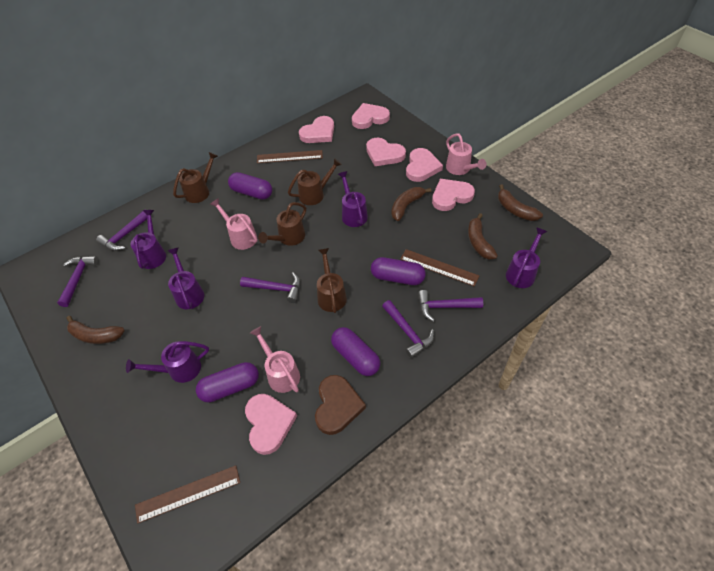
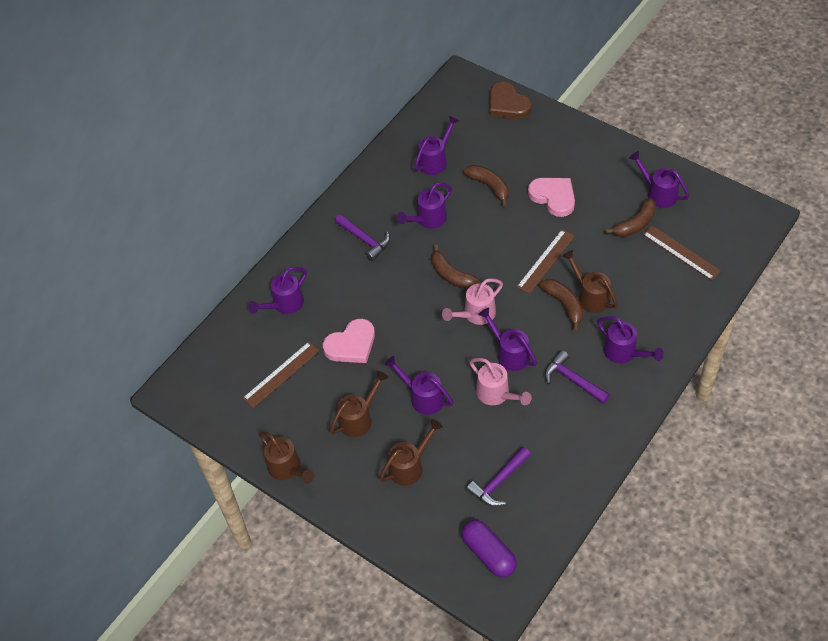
pink heart: [245,394,297,455] [299,116,334,143] [352,103,390,129] [366,138,406,166] [406,148,443,182] [432,179,475,211] = 6 -> [323,319,375,363] [528,178,575,217] = 2
pink watering can: [210,198,258,250] [250,326,300,393] [446,133,486,175] = 3 -> [442,278,503,325] [469,358,531,405] = 2
purple capsule: [196,362,259,403] [228,172,272,200] [331,327,380,376] [371,257,426,285] = 4 -> [462,520,517,577] = 1
purple hammer: [57,256,99,307] [96,209,147,251] [240,272,301,303] [382,300,434,358] [418,290,483,322] = 5 -> [335,214,390,261] [466,447,531,507] [545,350,610,404] = 3
purple watering can: [126,341,209,383] [130,210,166,269] [168,247,204,309] [338,171,368,227] [506,227,547,288] = 5 -> [248,267,307,314] [384,356,454,415] [397,183,452,229] [414,116,459,175] [478,307,537,371] [597,316,664,364] [629,151,689,208] = 7

